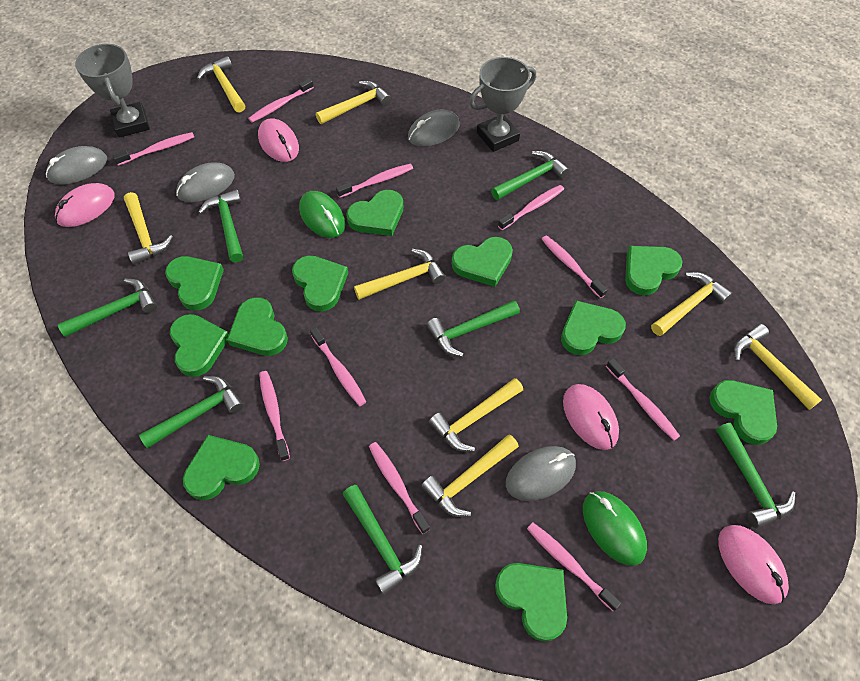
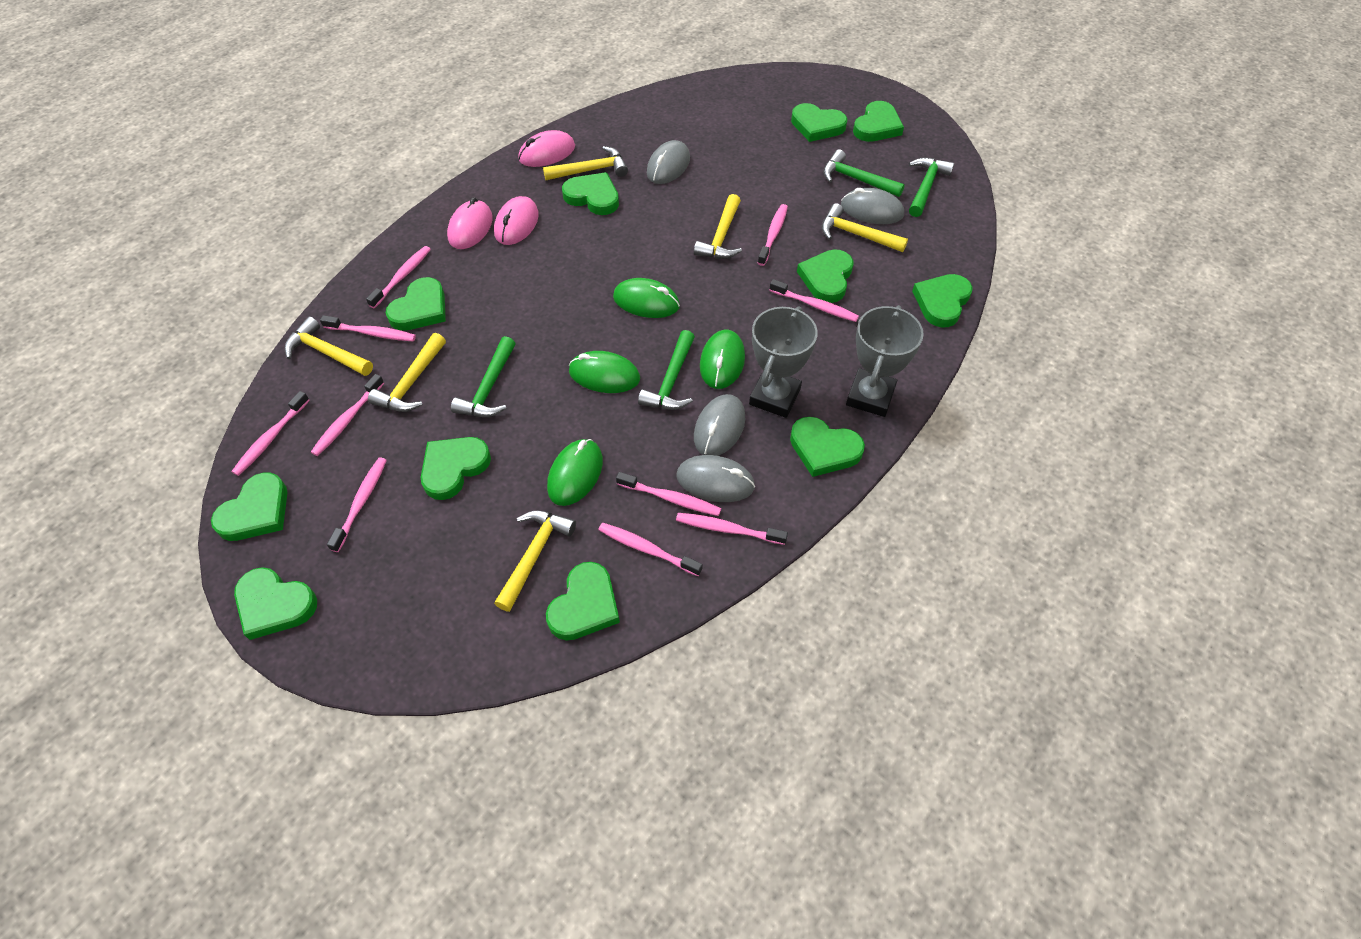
green hammer: [58,279,157,337] [139,376,244,448] [198,189,243,262] [343,485,423,595] [426,300,520,357] [491,151,570,200] [716,423,795,528] = 7 -> [451,336,516,417] [638,330,695,410] [823,149,905,197] [909,158,954,217] = 4
green mouse: [299,191,345,238] [583,491,647,566] = 2 -> [547,439,603,506] [569,351,640,393] [613,278,680,318] [700,330,745,389] = 4
pink mouse: [55,183,115,227] [258,118,299,162] [563,384,619,450] [718,525,789,604] = 4 -> [447,197,493,249] [494,196,539,245] [518,130,575,167] = 3
yellow hammer: [124,192,173,265] [197,56,245,113] [316,81,391,124] [354,249,446,300] [421,434,519,517] [429,378,523,452] [651,272,732,336] [733,324,822,410] = 8 -> [285,317,373,376] [368,333,446,412] [494,511,576,612] [543,146,628,180] [694,194,742,259] [821,203,908,252] = 6

